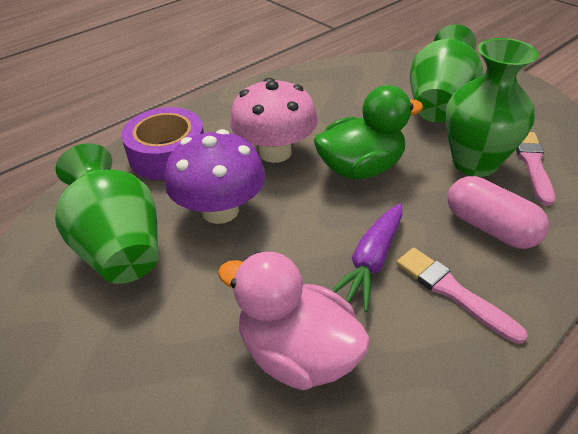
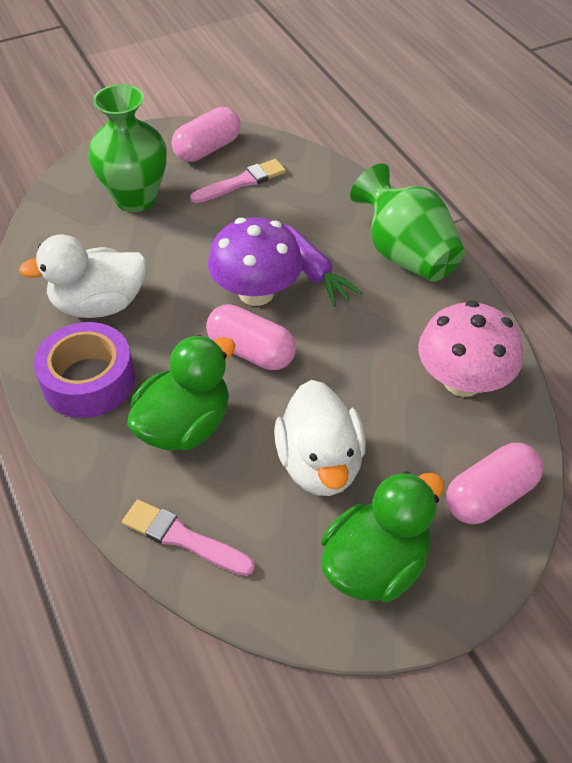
green duck: [314,85,424,179] = 1 -> [127,335,236,451] [321,471,444,602] = 2
green vase: [55,143,158,284] [410,24,483,122] [446,38,538,177] = 3 -> [88,84,167,212] [350,164,465,281] = 2
pink capsule: [447,176,549,249] = 1 -> [172,107,241,162] [206,304,296,370] [446,443,543,524] = 3
pink duck: [218,252,370,390] = 1 -> none = 0
white duck: none = 0 -> [19,234,147,318] [274,380,366,496] = 2

